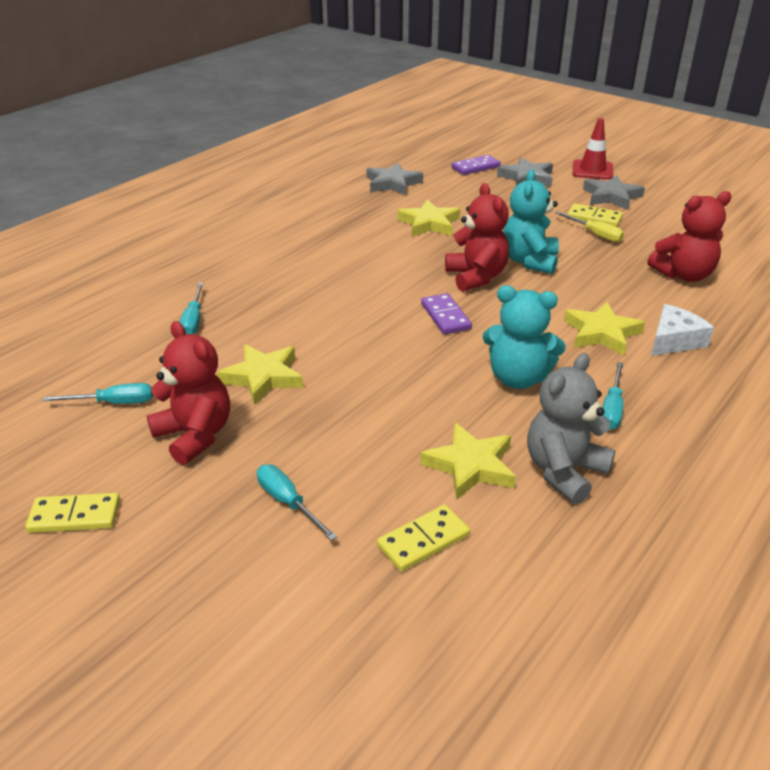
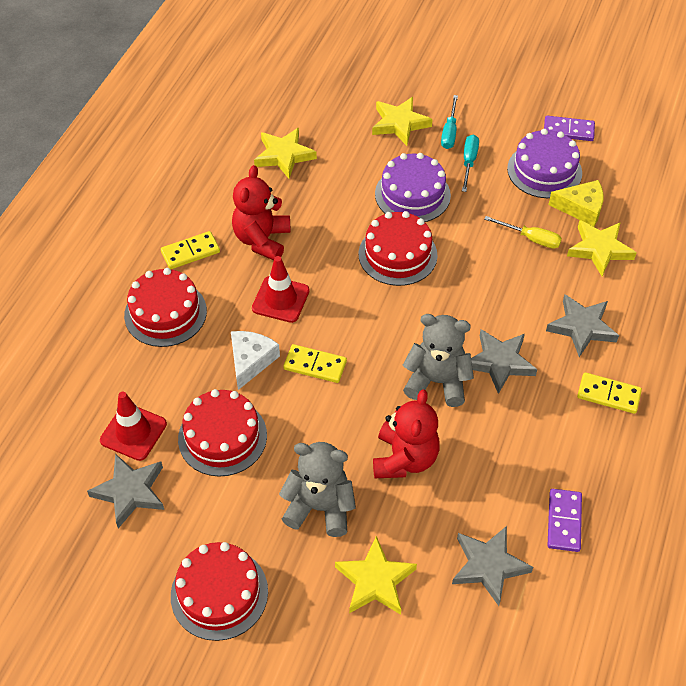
grey star: [367,163,423,195] [497,157,553,187] [583,175,645,210] = 3 -> [87,454,164,529] [452,526,533,606] [471,329,537,394] [546,294,619,357] = 4
grey teddy bear: [527,353,616,504] = 1 -> [279,442,356,537] [402,314,474,407] = 2
purple cake: none = 0 -> [375,153,451,222] [507,129,582,198] = 2
red cake: none = 0 -> [124,268,207,347] [171,542,268,641] [178,389,267,476] [359,211,438,286] = 4
red teddy bear: [146,321,230,465] [445,183,509,292] [648,191,732,282] = 3 -> [232,165,290,260] [373,389,440,478] = 2
red traffic cone: [572,118,613,180] = 1 -> [100,392,167,461] [252,256,310,323] = 2
turquoise screwdriver: [42,383,153,404] [180,283,204,334] [257,464,337,541] [602,362,623,430] = 4 -> [441,95,458,149] [462,135,479,192] = 2
turquoise teddy bear: [482,285,566,389] [503,170,559,274] = 2 -> none = 0
yellow cheese: none = 0 -> [548,180,603,227] = 1

